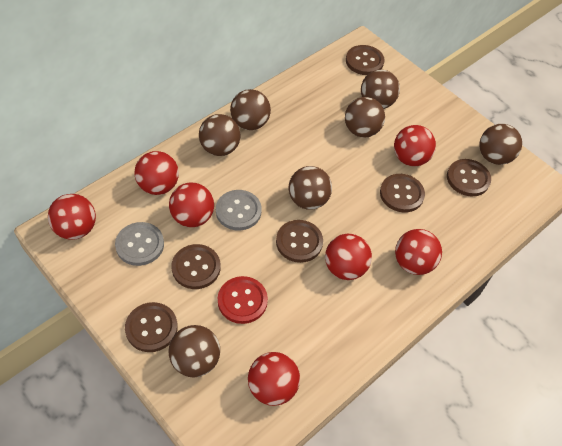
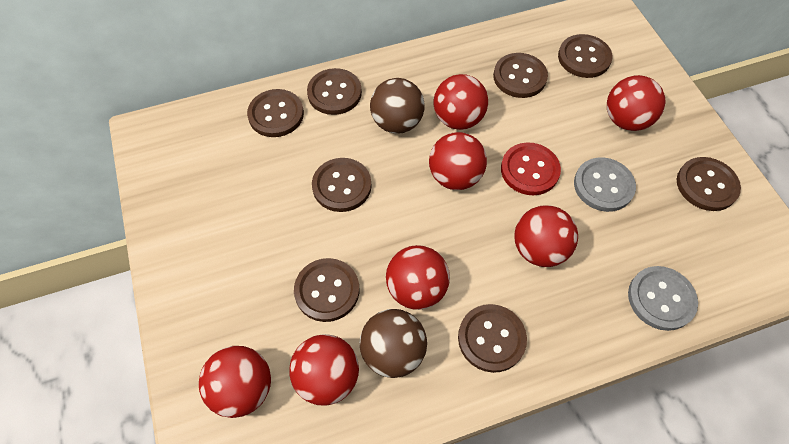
brown ball: [168,325,220,377] [199,114,241,156] [230,89,271,130] [289,166,332,210] [345,97,385,138] [361,70,400,109] [479,124,522,165] = 7 -> [360,309,427,378] [370,78,424,134] = 2
brown button: [125,302,178,352] [171,244,221,289] [276,220,323,263] [346,45,384,75] [380,174,425,213] [447,159,491,196] = 6 -> [247,89,304,137] [294,258,359,322] [307,68,362,115] [312,158,372,212] [458,304,527,373] [493,53,548,98] [558,34,612,78] [677,157,741,211] = 8

